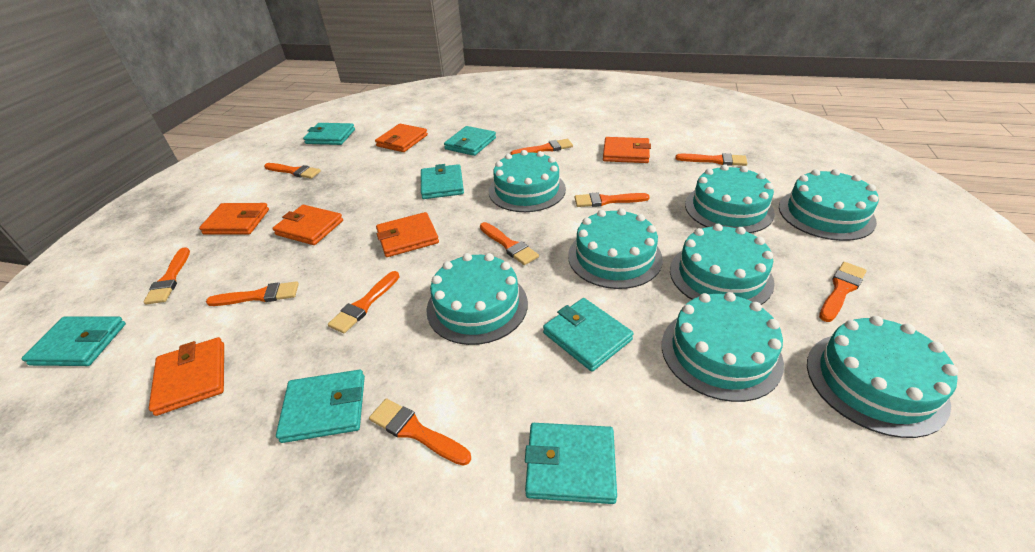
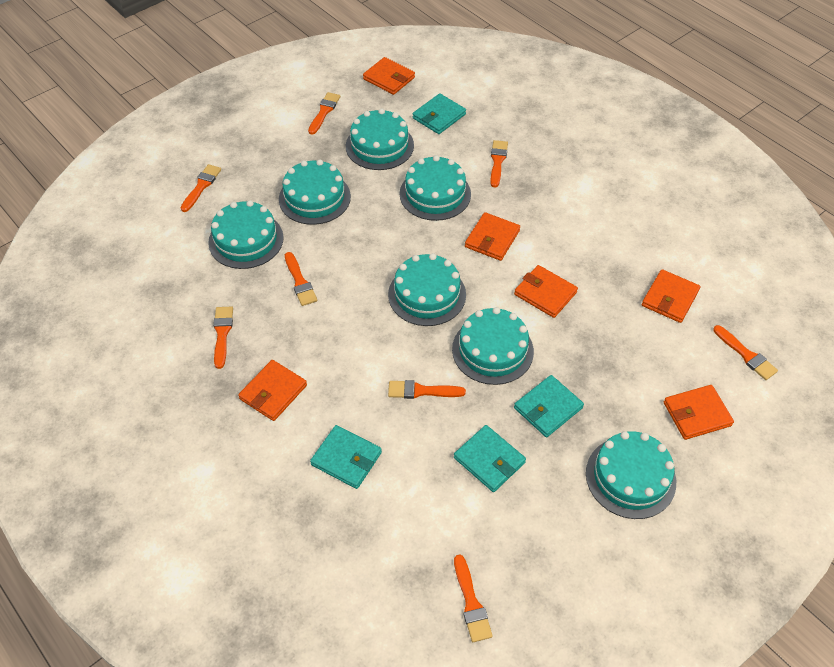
orange brush: [143,247,190,304] [206,281,299,306] [264,163,321,179] [328,271,400,333] [369,398,471,466] [480,222,539,265] [510,139,573,155] [575,192,650,207] [675,153,747,166] [819,262,867,322] = 10 -> [181,164,221,212] [213,307,233,369] [285,252,317,306] [308,92,340,134] [388,380,466,399] [454,554,493,642] [490,140,508,188] [713,325,778,380] = 8
turquoise cake: [426,253,528,345] [489,150,566,212] [568,208,663,289] [662,292,784,402] [670,224,775,305] [685,164,775,233] [779,169,879,241] [807,316,958,438] = 8 -> [208,200,284,269] [279,159,351,225] [346,108,414,170] [388,253,466,326] [400,155,471,221] [452,307,534,385] [586,431,676,519] = 7
turquoise wallet: [22,316,126,366] [276,370,365,443] [303,123,355,145] [421,164,464,199] [444,126,496,156] [525,423,617,504] [543,298,634,372] = 7 -> [310,425,382,489] [413,93,466,134] [454,425,526,492] [514,375,584,437] = 4

